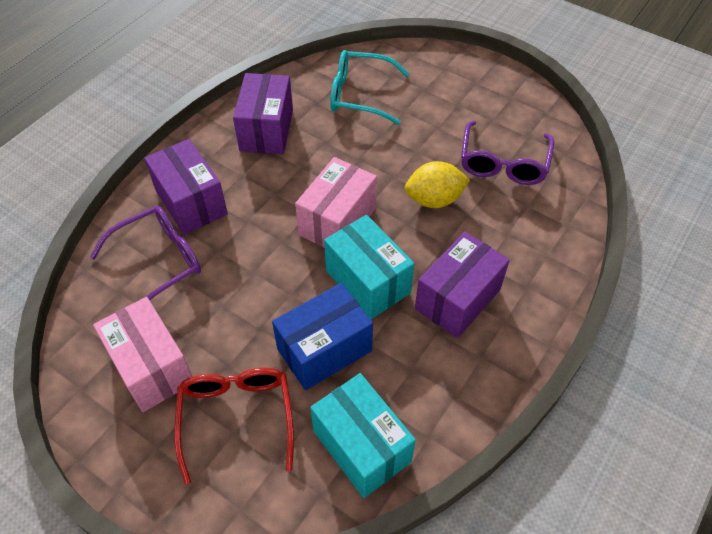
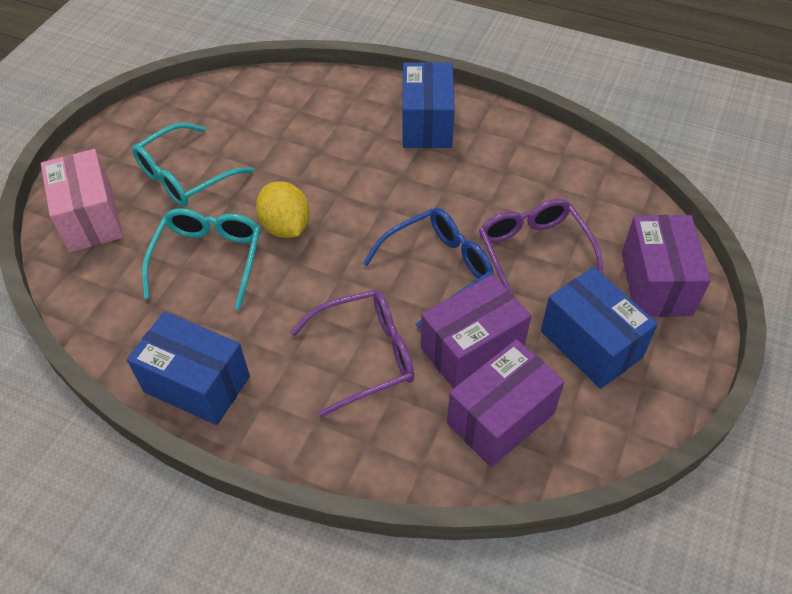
blue box: [272,283,373,390] = 1 -> [127,312,250,425] [402,62,455,148] [541,267,658,389] = 3
blue glasses: none = 0 -> [363,208,494,328] = 1
pink box: [93,297,192,412] [295,157,377,248] = 2 -> [41,149,123,253] = 1
red glasses: [174,368,294,485] = 1 -> none = 0
turquoise box: [310,373,416,498] [324,215,414,320] = 2 -> none = 0
turquoise glasses: [330,50,409,125] = 1 -> [132,123,254,207] [142,208,261,310] = 2

